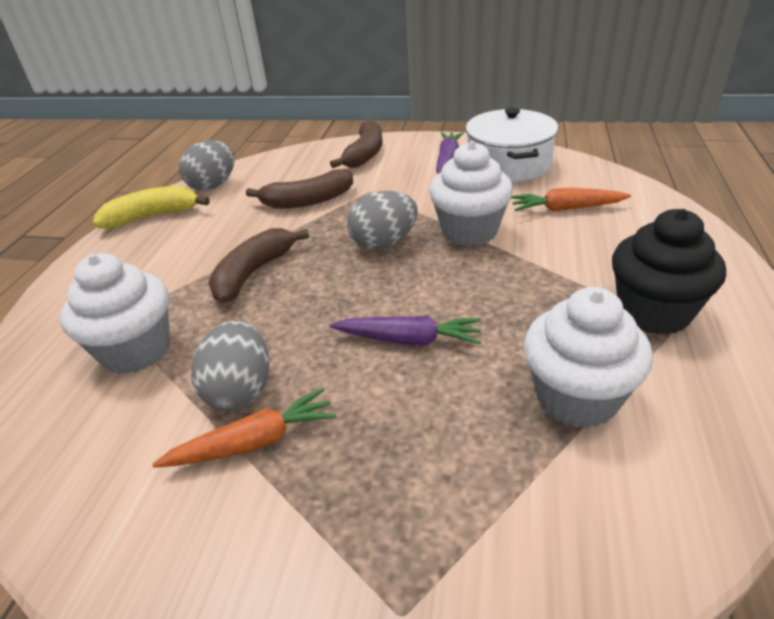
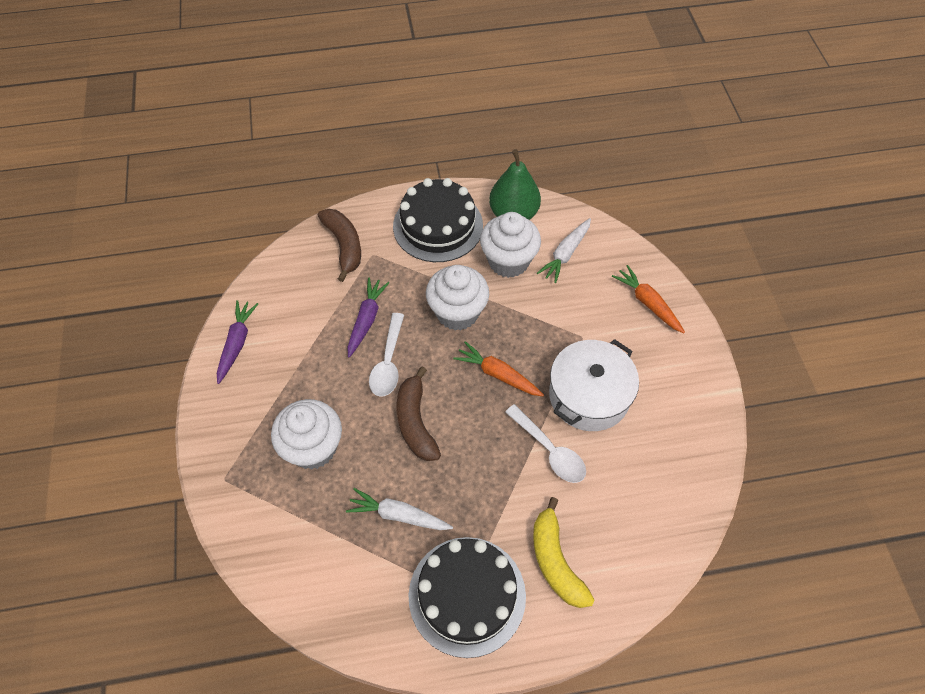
black cake: none = 0 -> [393,178,483,262] [408,537,526,658] = 2
black cupcake: [612,209,726,335] = 1 -> none = 0
brown banana: [208,228,309,303] [246,169,353,209] [330,120,382,168] = 3 -> [318,209,361,282] [397,367,441,461] = 2
green pear: none = 0 -> [489,149,541,220] = 1
grey egg: [179,140,235,191] [191,320,270,411] [347,191,418,250] = 3 -> none = 0
white carrot: none = 0 -> [346,488,453,530] [537,218,591,283] = 2
white spoon: none = 0 -> [369,313,404,397] [505,404,586,483] = 2

